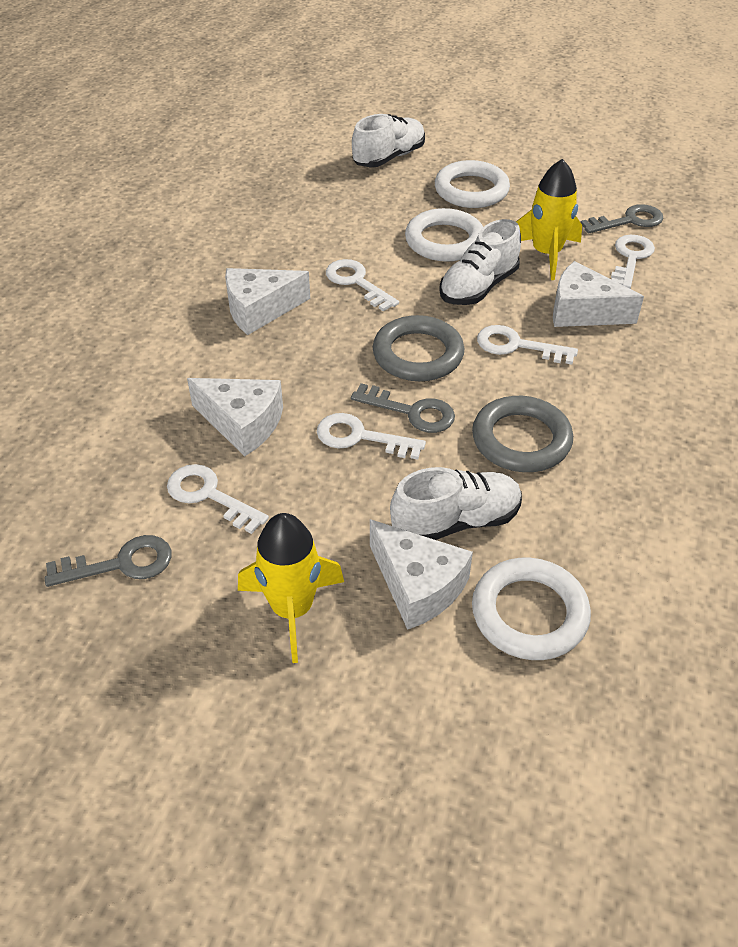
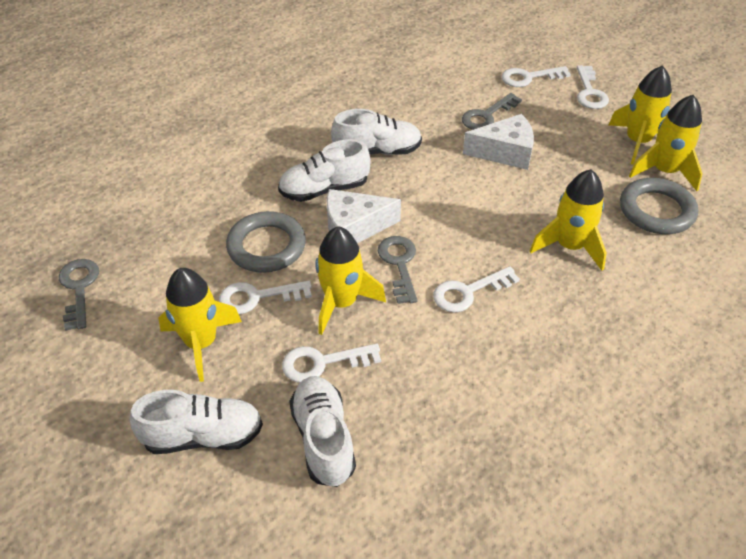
white cheese: [187,378,283,456] [225,268,310,335] [370,519,473,630] [553,261,644,327] = 4 -> [327,189,401,243] [463,114,534,170] = 2
white ring: [405,208,483,262] [435,160,510,208] [472,558,591,660] = 3 -> none = 0
white shoe: [352,114,425,167] [390,467,522,540] [439,219,521,305] = 3 -> [129,390,263,454] [278,139,371,202] [289,376,356,487] [331,109,422,155] = 4
yellow rocket: [238,513,344,663] [516,159,582,280] = 2 -> [159,268,242,382] [315,226,386,335] [530,169,607,271] [609,65,672,165] [629,95,703,191] = 5

